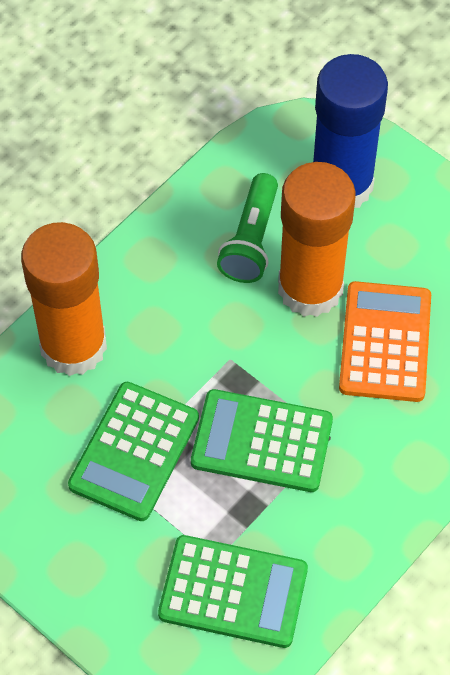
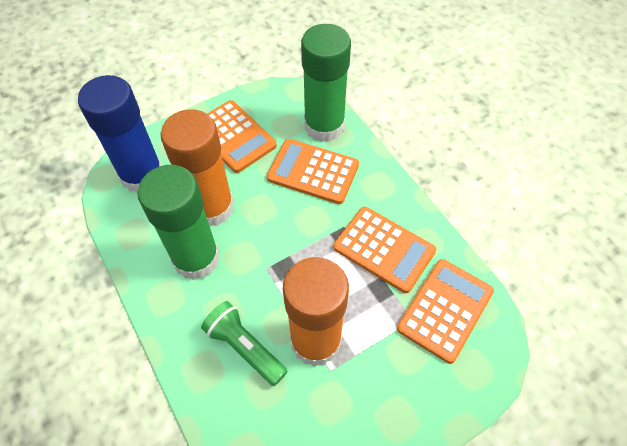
green calculator: [68,382,199,521] [158,535,308,648] [191,389,333,492] = 3 -> none = 0
green glue stick: none = 0 -> [137,165,220,280] [301,24,351,142] = 2
orange calculator: [339,281,431,402] = 1 -> [207,100,277,173] [267,139,359,204] [333,207,436,293] [397,259,494,364] = 4

